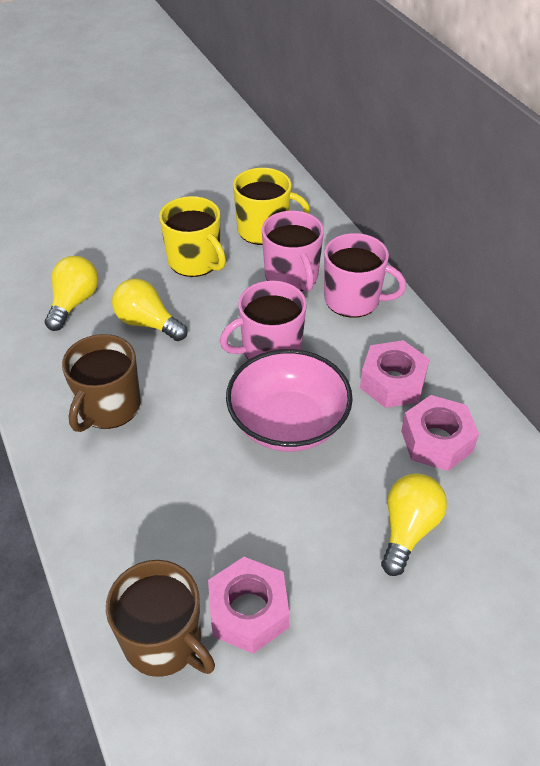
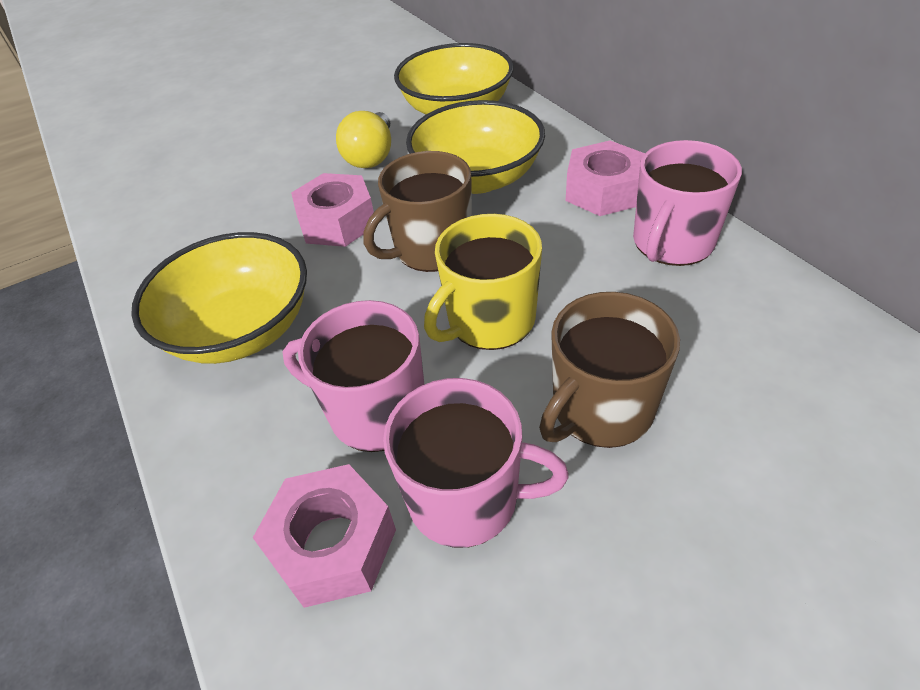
pink bowl: [226,349,353,452] = 1 -> none = 0
yellow bowl: none = 0 -> [131,232,307,364] [394,43,514,114] [406,100,545,194] = 3
yellow light bulb: [45,256,98,331] [112,279,188,341] [381,473,447,576] = 3 -> [336,111,391,168] = 1
yellow mug: [159,196,226,277] [233,168,310,245] = 2 -> [424,214,542,350] = 1

